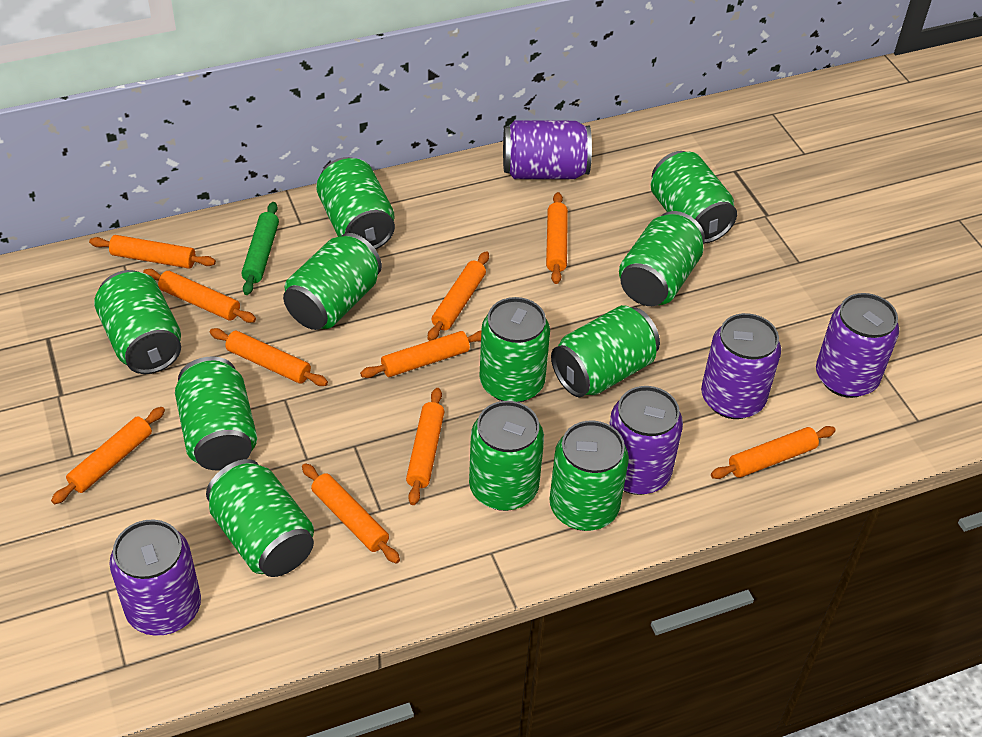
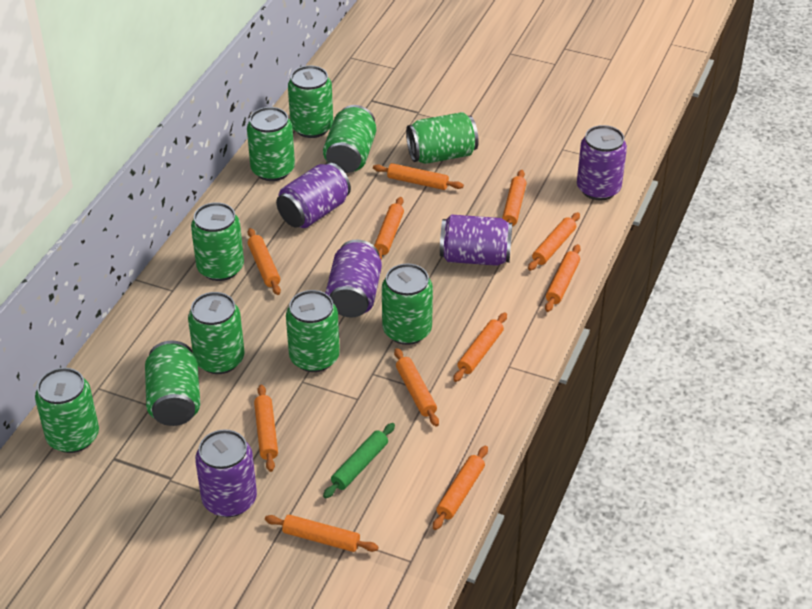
green can: [94,270,181,374] [175,356,257,471] [206,459,314,577] [283,233,382,330] [316,157,395,250] [469,401,544,511] [479,297,550,403] [549,420,629,531] [551,305,660,398] [619,211,705,306] [651,151,737,244] = 11 -> [35,368,99,453] [145,341,200,426] [188,292,244,374] [191,202,244,281] [247,107,295,181] [286,290,340,372] [288,65,333,138] [323,105,376,173] [382,263,433,345] [406,112,478,164] = 10
orange rolling pin: [51,407,165,504] [89,235,216,269] [143,269,256,323] [210,328,328,386] [302,463,400,563] [360,330,481,378] [406,388,444,505] [428,251,489,341] [546,192,568,284] [711,426,836,479] = 10 -> [248,228,281,295] [254,385,278,472] [265,515,378,552] [373,163,464,190] [374,197,404,259] [394,348,439,426] [433,446,488,530] [453,313,507,382] [502,170,527,226] [528,212,580,271] [545,244,581,312] = 11

